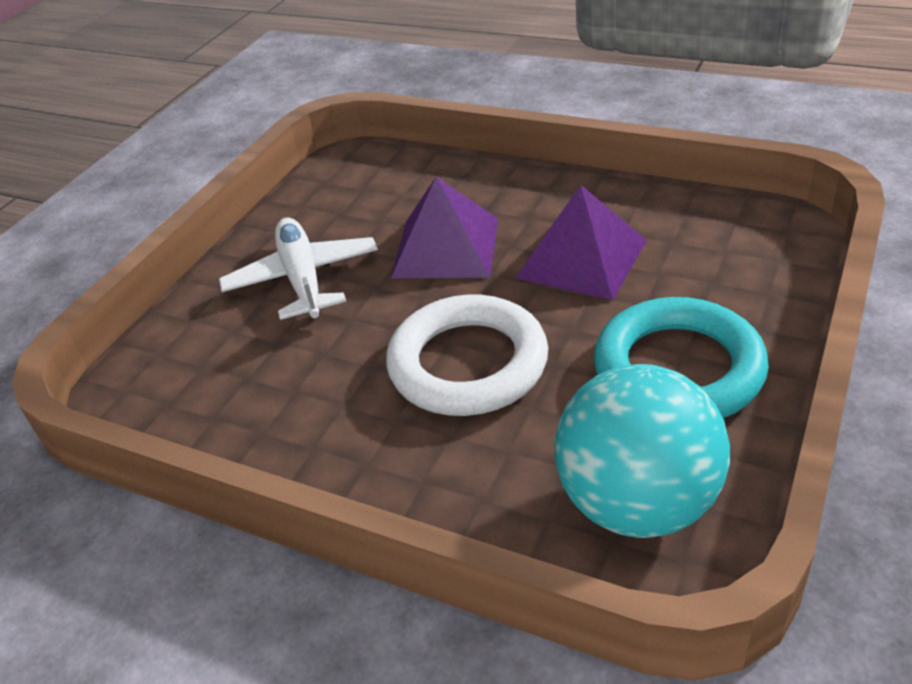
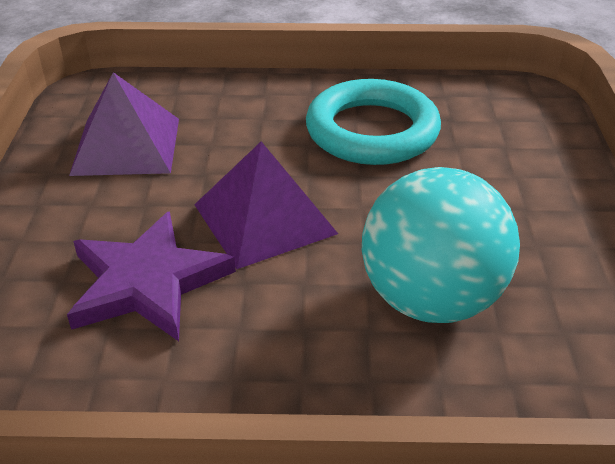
purple star: none = 0 -> [67,211,236,341] = 1
white plane: [219,218,378,320] = 1 -> none = 0
white ring: [386,295,548,416] = 1 -> none = 0

